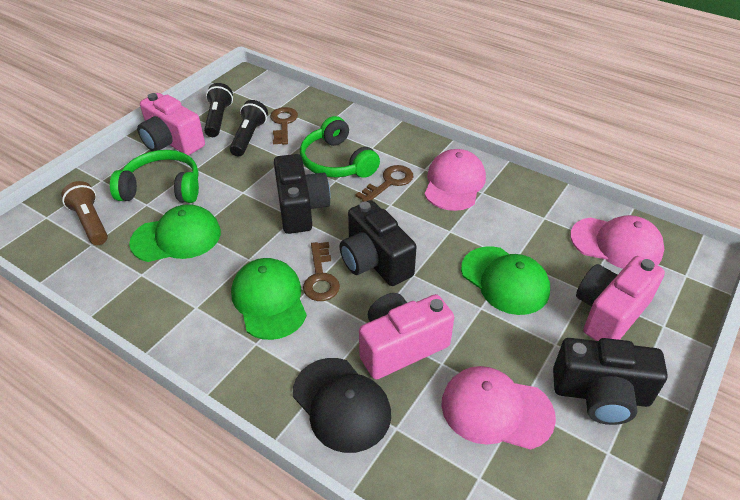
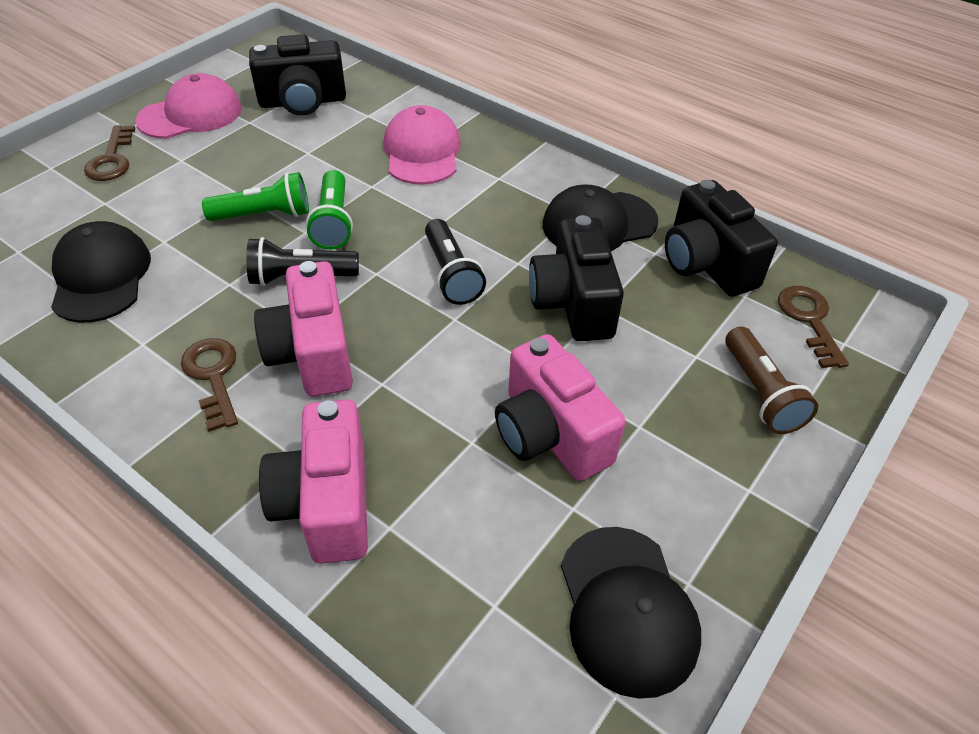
black cap: [293,358,391,453] = 1 -> [51,221,151,323] [543,185,658,251] [561,527,701,699] = 3
green cap: [129,204,221,262] [231,258,307,340] [461,246,550,315] = 3 -> none = 0
green flashlight: none = 0 -> [202,172,309,221] [306,170,353,250] = 2
green headphones: [110,150,199,203] [300,116,380,178] = 2 -> none = 0
pink cap: [424,149,486,211] [441,366,556,450] [570,215,664,269] = 3 -> [136,73,242,139] [383,105,461,185] = 2

